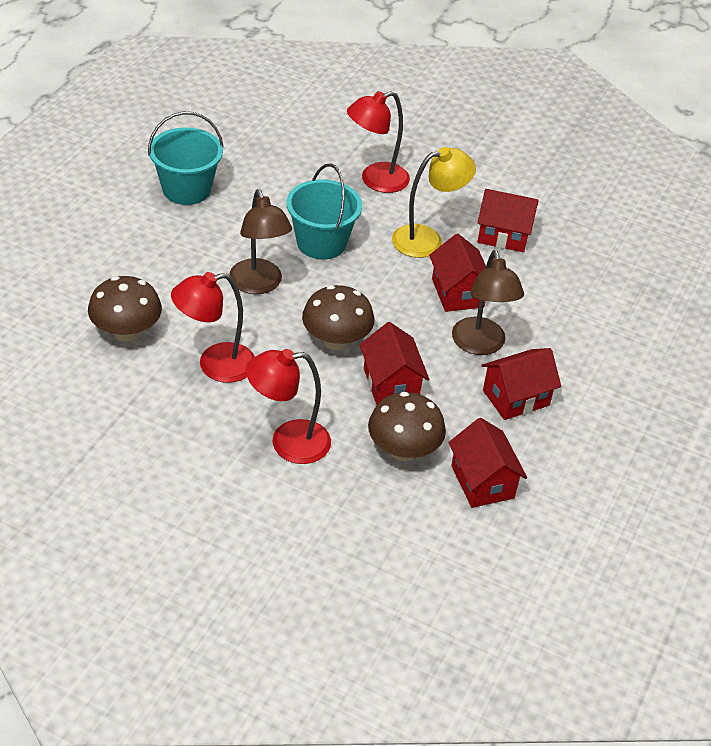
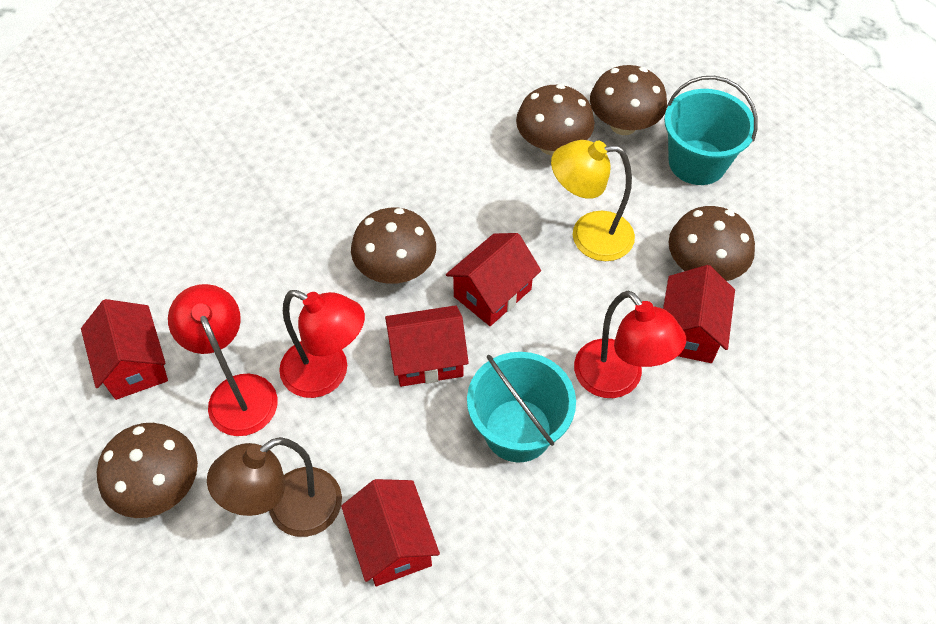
brown lamp: [229,189,292,294] [452,250,524,355] = 2 -> [207,437,342,537] = 1
brown mushroom: [88,276,162,342] [302,285,374,350] [368,392,446,461] = 3 -> [97,423,198,518] [351,208,436,284] [516,84,595,155] [590,65,667,135] [669,206,755,281] = 5

